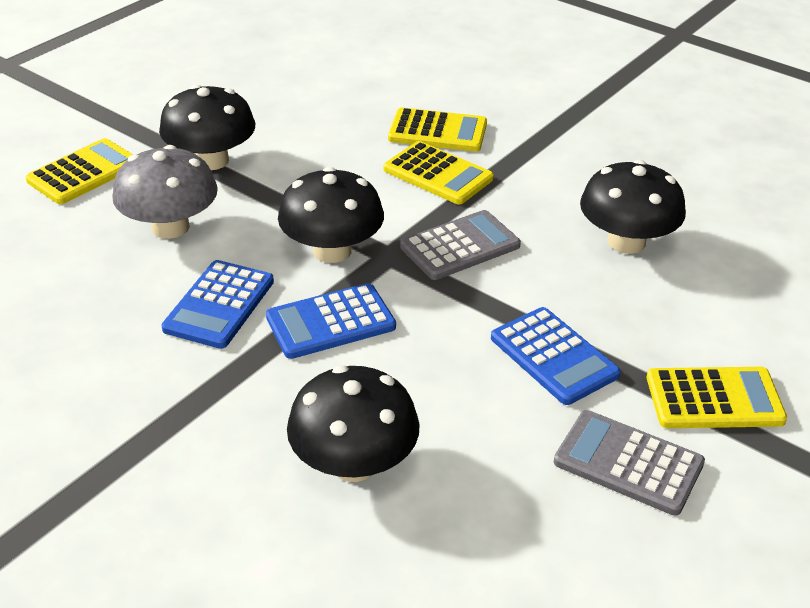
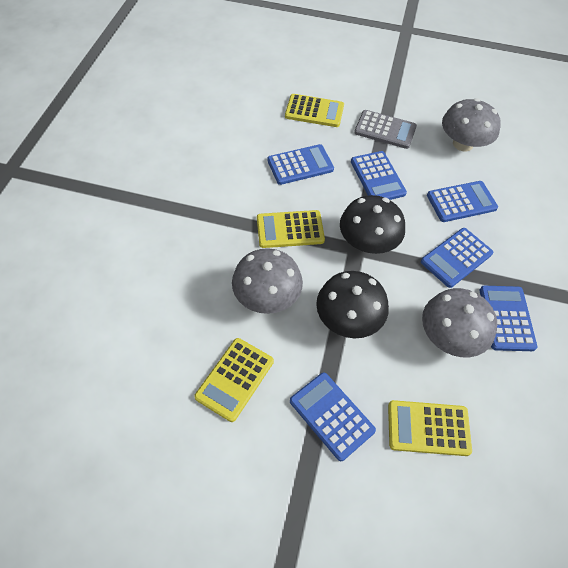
black mushroom: [159,85,255,170] [278,167,384,263] [287,365,420,482] [580,160,686,254] = 4 -> [316,271,389,338] [340,195,405,254] = 2
blue calculator: [161,260,274,349] [266,283,396,359] [491,307,620,405] = 3 -> [267,144,334,185] [290,372,376,461] [351,151,407,200] [421,228,493,288] [427,181,498,222] [480,286,537,351] = 6
grey calculator: [400,210,521,280] [554,410,705,516] = 2 -> [354,110,417,149] = 1
grey mushroom: [112,145,218,239] = 1 -> [232,248,303,314] [422,288,497,357] [442,98,501,151] = 3

